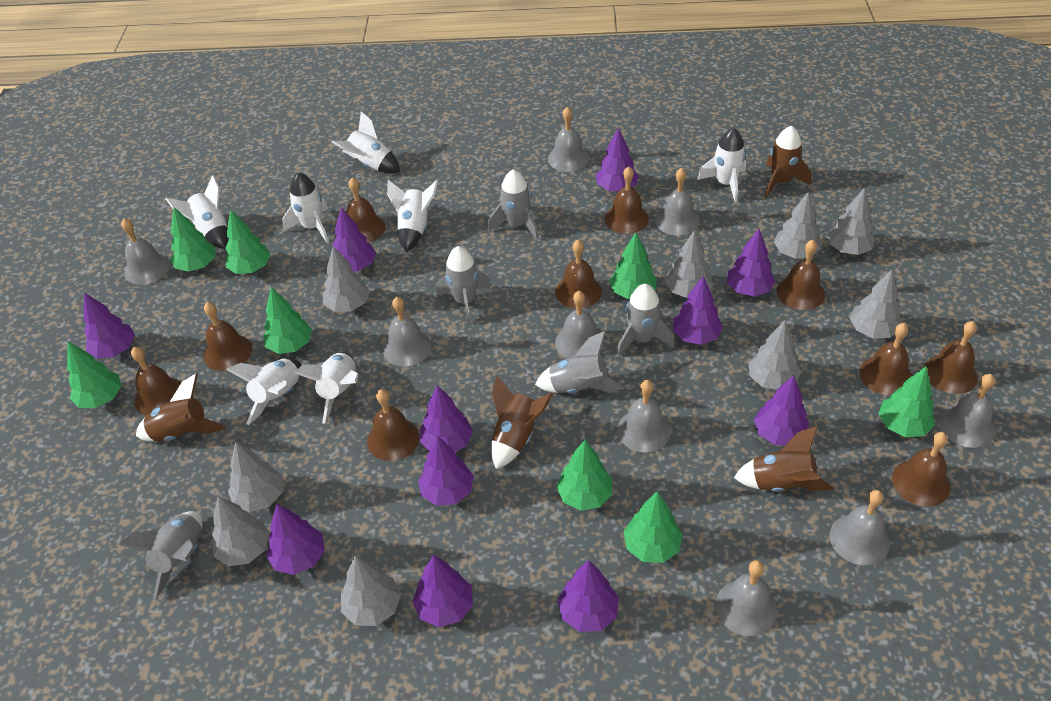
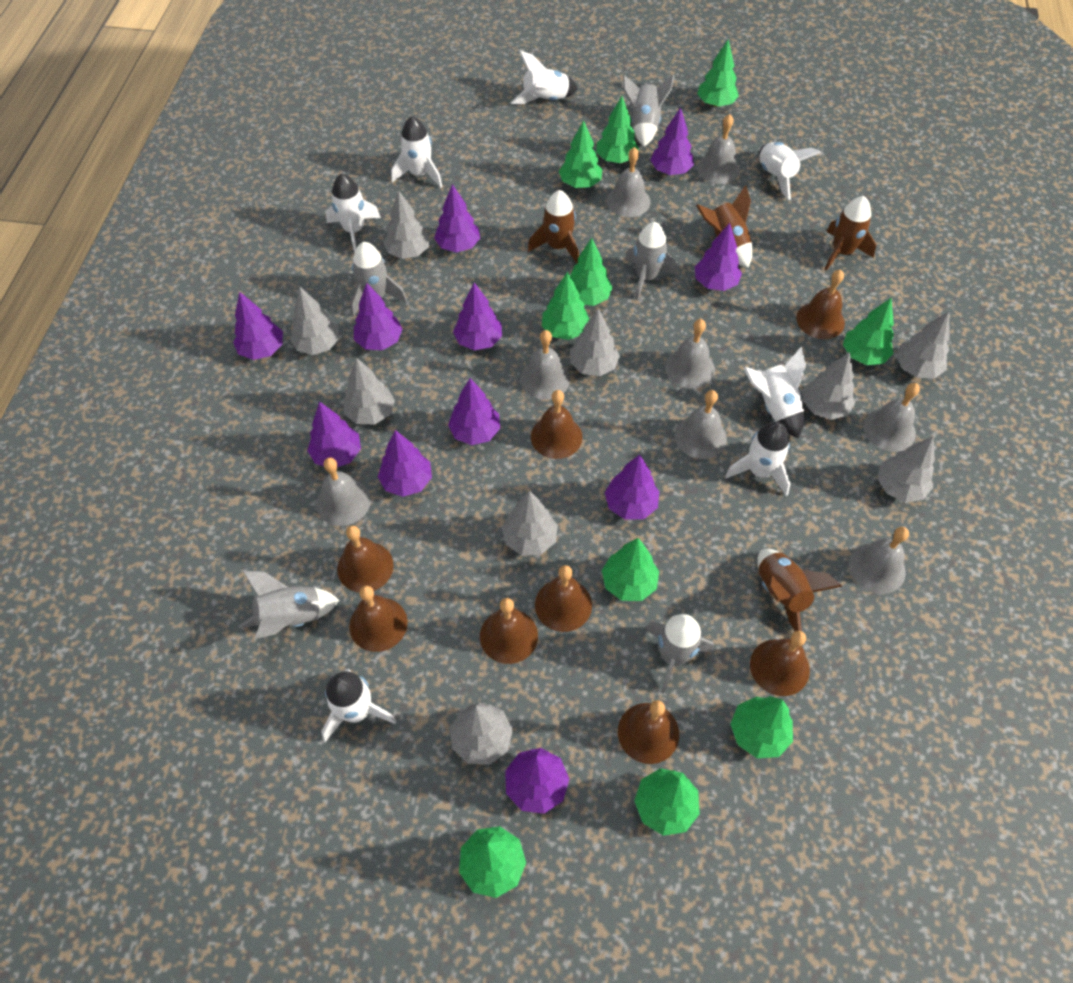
brown bell: [131,347,181,415] [204,302,252,371] [346,177,385,243] [367,389,419,461] [555,240,602,309] [605,167,649,234] [777,240,825,310] [859,323,912,396] [892,432,950,507] [924,321,978,394] = 10 -> [337,525,394,593] [349,586,408,652] [480,598,538,664] [531,390,582,459] [535,565,592,632] [618,700,679,764] [750,631,810,696] [796,269,845,339] = 8
green tree: [67,342,122,408] [170,207,215,272] [225,209,271,274] [263,287,312,354] [556,439,612,511] [609,232,657,299] [623,491,683,563] [878,366,935,437] = 8 -> [459,826,526,898] [542,272,590,340] [559,120,602,188] [571,238,613,306] [596,96,639,163] [602,538,659,601] [634,768,700,836] [697,40,739,107] [730,696,793,758] [843,298,894,365] = 10
grey bell: [121,218,170,285] [383,297,432,366] [548,107,589,172] [555,291,604,358] [617,380,670,452] [655,168,699,236] [716,560,777,636] [830,490,890,565] [939,374,995,448] = 9 -> [317,458,371,526] [520,330,570,399] [607,147,651,217] [665,319,715,388] [675,390,727,459] [697,114,740,184] [849,527,909,594] [863,383,920,452] = 8

